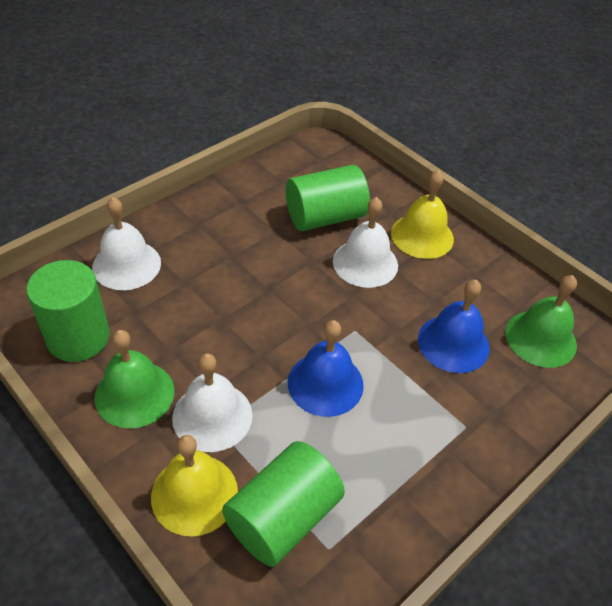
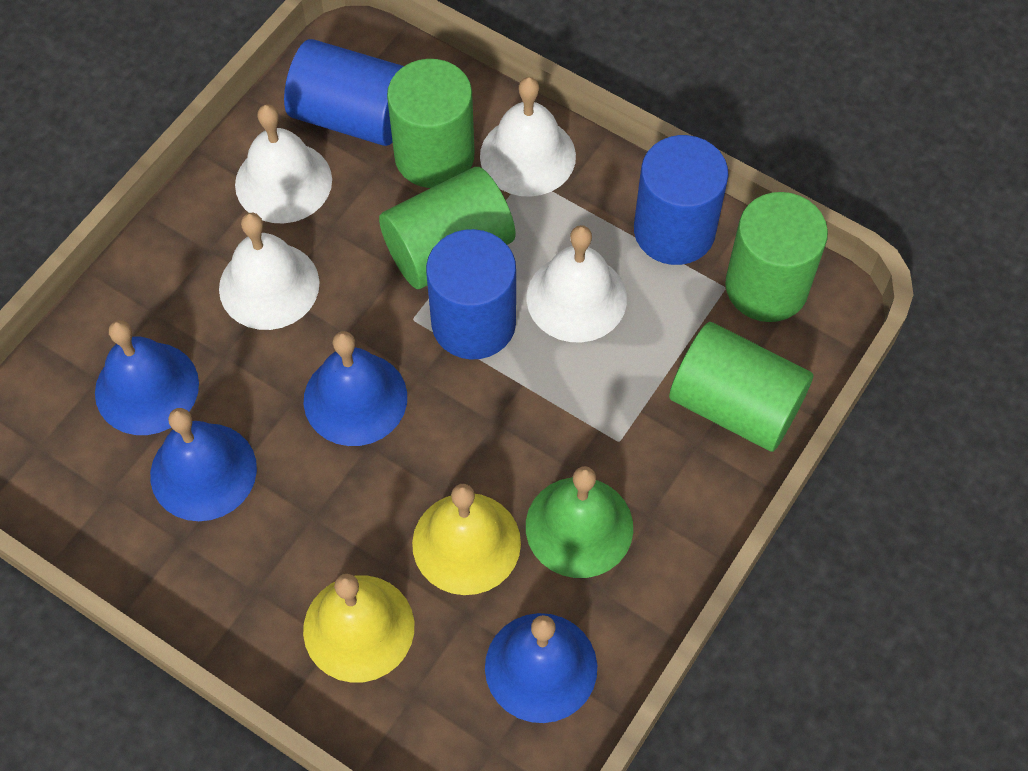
blue bell: [288,320,364,417] [418,280,490,373] = 2 -> [95,320,199,435] [150,408,257,521] [304,331,407,446] [485,613,597,723] = 4
blue cylinder: none = 0 -> [284,39,404,146] [426,229,516,360] [634,135,728,265] = 3
green bell: [94,330,174,429] [505,275,577,368] = 2 -> [526,466,633,578] = 1
green cylinder: [26,260,110,362] [222,441,345,567] [286,165,370,231] = 3 -> [379,167,516,289] [387,59,475,188] [669,322,813,452] [725,192,828,322] = 4
white bell: [92,197,161,290] [172,353,253,452] [333,197,398,288] = 3 -> [219,213,320,330] [235,104,332,224] [480,77,576,197] [526,225,627,343] = 4

